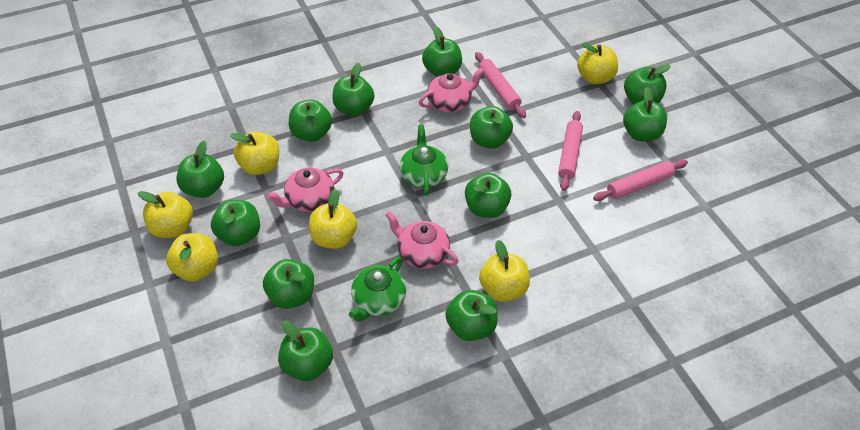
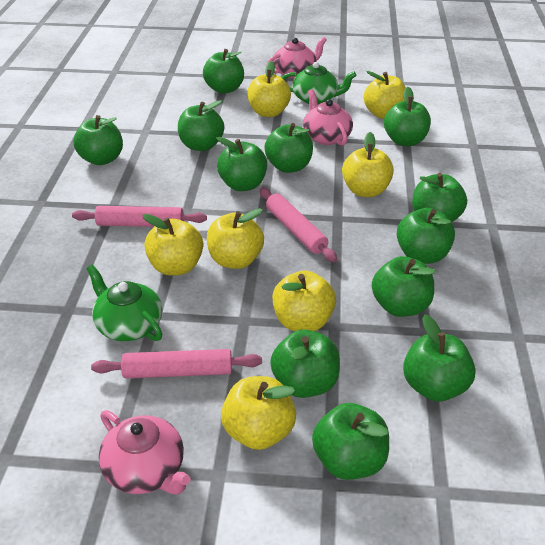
yellow apple: [138,191,193,238] [166,233,218,282] [230,131,279,175] [309,189,357,249] [479,240,530,302] [577,43,618,84] = 6 -> [142,214,203,276] [207,208,264,269] [221,376,296,450] [247,61,291,117] [272,271,336,331] [342,132,394,197] [364,71,406,119] = 7

